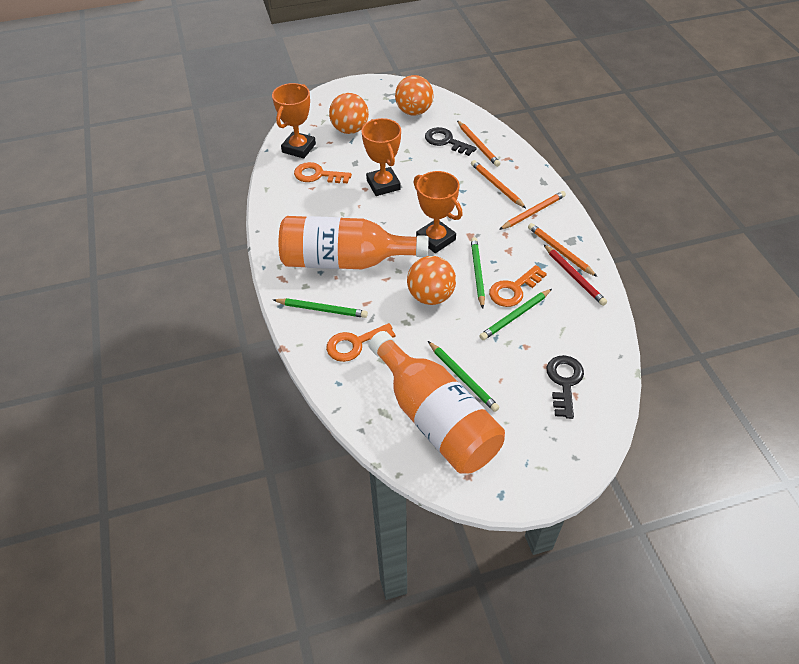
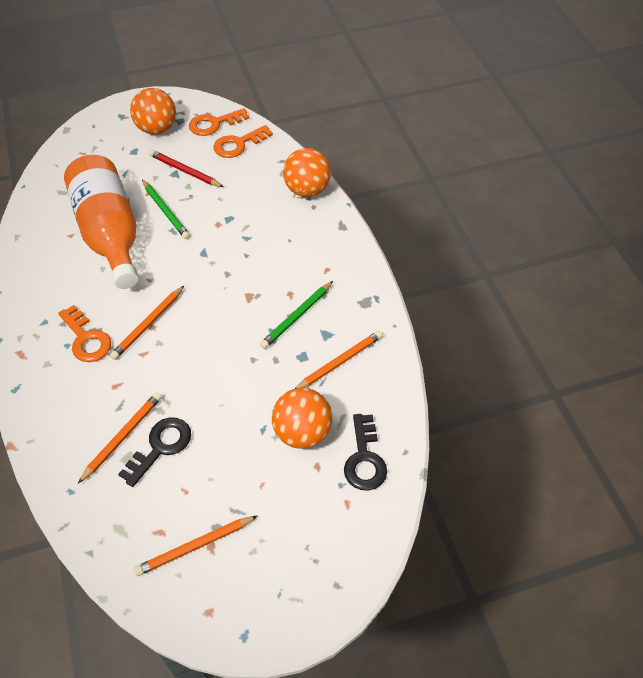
green pencil: [274,298,368,318] [428,341,500,412] [471,237,485,308] [480,289,552,340] = 4 -> [142,180,190,239] [260,281,333,349] = 2
orange bottle: [279,216,429,269] [369,331,505,474] = 2 -> [64,155,139,289] = 1
orange trophy: [272,83,316,159] [362,118,401,196] [414,171,463,253] = 3 -> none = 0

